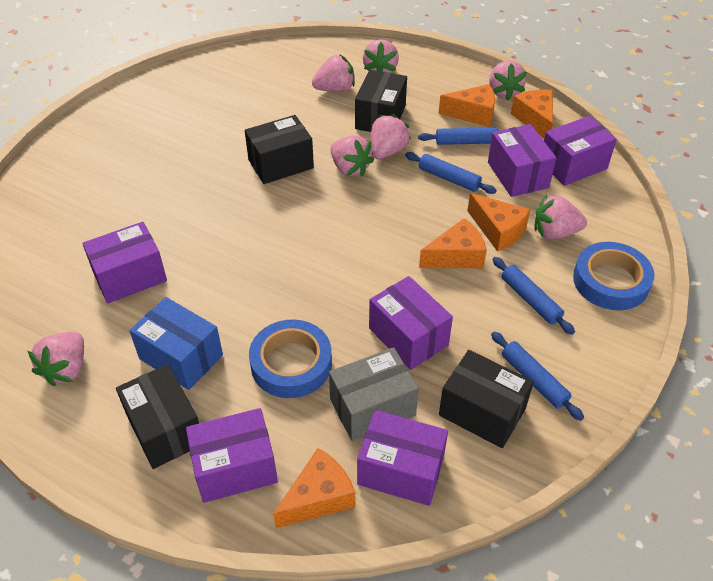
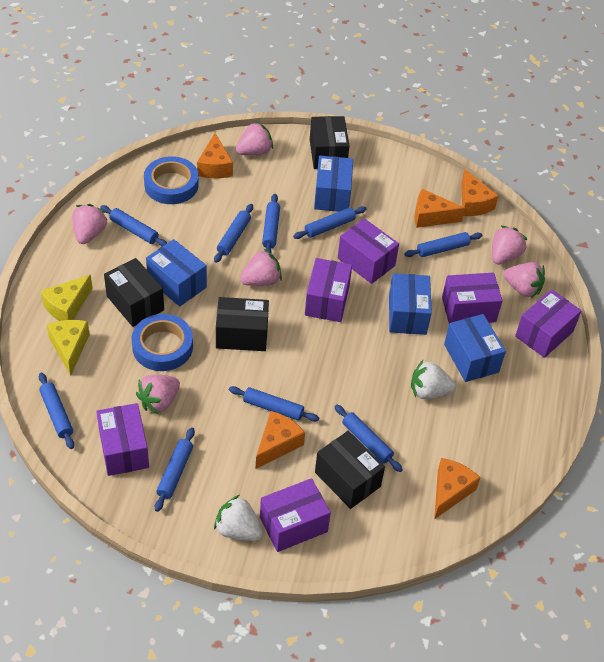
blue box: [129,297,223,390] = 1 -> [146,239,207,306] [314,156,353,212] [389,273,432,335] [444,314,506,382] = 4
blue rolling pin: [405,152,497,194] [418,128,499,145] [491,331,584,421] [493,257,575,335] = 4 -> [39,372,74,449] [100,205,167,247] [155,427,195,512] [214,204,253,263] [229,386,319,422] [262,194,280,253] [293,206,367,239] [334,404,403,472] [404,232,483,257] = 9
grey box: [329,347,419,441] = 1 -> none = 0
pink strawberry: [28,332,84,387] [312,54,355,92] [331,136,374,177] [363,39,399,73] [371,114,411,159] [489,61,527,100] [534,195,587,239] = 7 -> [72,204,108,244] [136,374,180,414] [236,121,273,155] [240,249,282,286] [492,226,528,264] [504,262,545,298] = 6
white strawberry: none = 0 -> [214,495,263,541] [411,360,456,399] = 2
yellow cheese: none = 0 -> [41,275,92,321] [47,320,90,375] = 2

